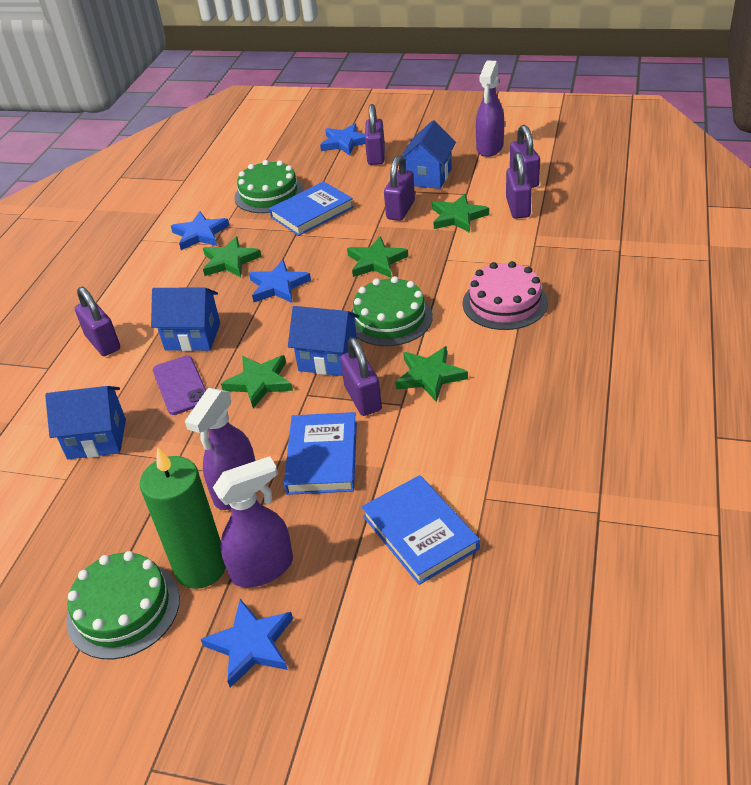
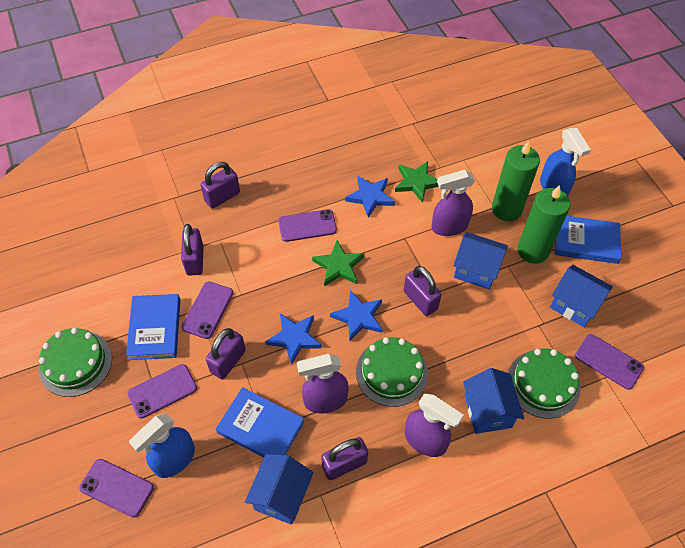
blue spray bottle: none = 0 -> [129,413,195,478] [540,128,591,196] = 2
blue star: [171,212,229,250] [201,599,293,688] [249,260,311,303] [320,124,365,156] = 4 -> [265,313,322,365] [330,290,383,341] [345,176,395,218] = 3
green candle: [140,447,226,589] = 1 -> [492,141,540,221] [518,185,570,264] = 2
green star: [203,237,262,277] [221,355,293,408] [347,236,408,278] [395,346,468,402] [432,194,489,233] = 5 -> [312,241,364,286] [395,161,439,203] = 2
pink cake: [462,261,548,330] = 1 -> none = 0
purple padlock: [75,287,120,356] [340,337,382,416] [365,104,385,165] [384,155,415,221] [506,152,532,219] [510,125,540,188] = 6 -> [181,224,203,276] [200,162,240,208] [206,328,246,380] [321,437,368,480] [404,266,442,316] = 5
purple phone: [153,356,206,415] = 1 -> [79,459,154,518] [127,364,197,419] [181,281,233,339] [278,209,337,242] [575,334,644,390] = 5

